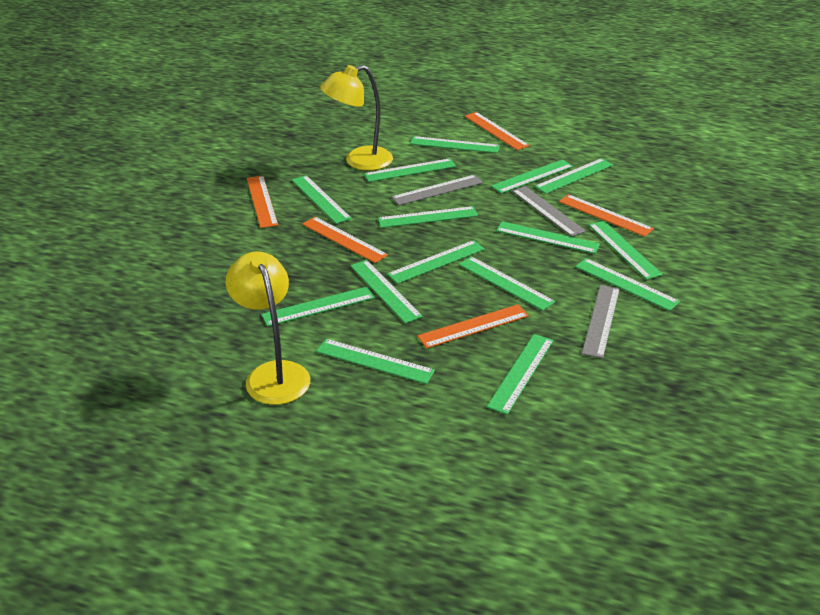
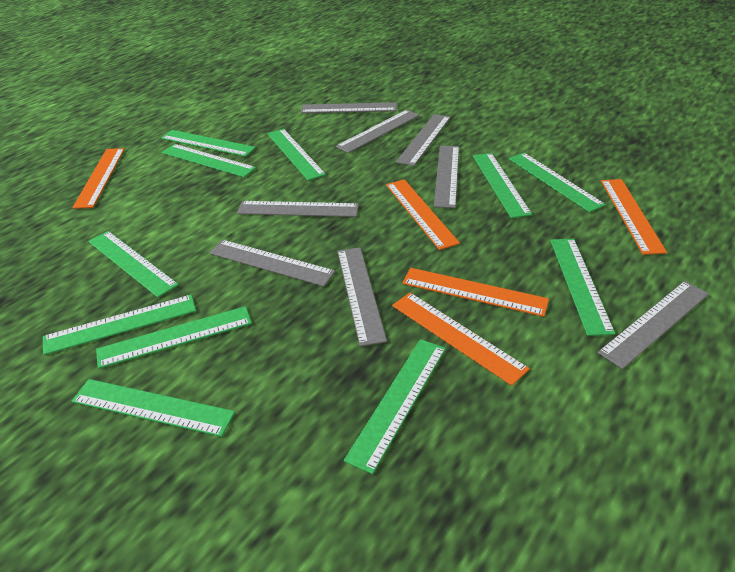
green ruler: [261,287,375,327] [292,175,352,224] [316,339,435,384] [350,260,423,324] [364,158,456,182] [378,206,478,228] [387,240,485,284] [410,136,500,153] [459,256,555,311] [487,334,554,415] [491,159,573,194] [496,221,600,254] [535,158,613,194] [575,258,680,311] [589,221,663,280] = 15 -> [43,295,196,355] [72,379,235,437] [88,231,179,298] [96,306,252,369] [161,130,256,157] [162,144,256,177] [267,129,326,181] [344,339,446,474] [473,153,532,218] [509,153,606,212] [550,239,615,336] = 11
grey ruler: [391,175,483,205] [512,186,586,237] [582,285,620,358] = 3 -> [209,240,335,286] [237,201,359,217] [301,102,397,113] [336,110,420,153] [337,247,387,346] [396,114,451,166] [434,146,459,208] [598,281,709,369] = 8
yellow lamp: [226,251,310,405] [320,65,393,171] = 2 -> none = 0

